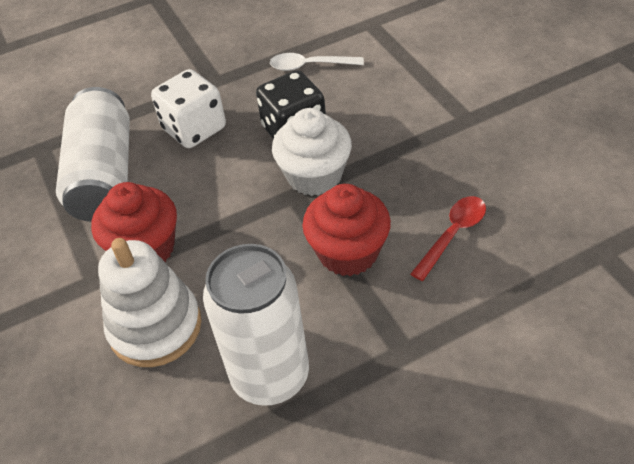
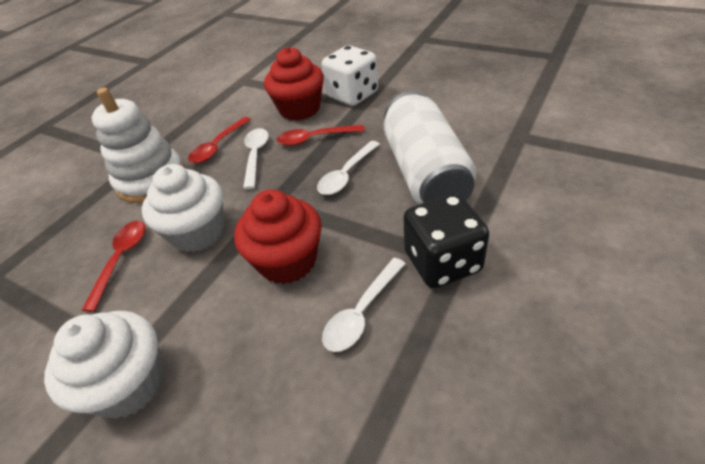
red spoon: [410,196,486,281] = 1 -> [82,221,145,312] [188,117,251,163] [277,125,365,146] = 3
white can: [56,87,130,222] [203,244,309,406] = 2 -> [384,92,477,204] = 1
white cupcake: [272,108,352,196] = 1 -> [44,311,164,419] [142,164,224,252] = 2
white spoon: [270,53,364,71] = 1 -> [243,128,269,189] [317,141,380,195] [322,258,406,352] = 3

